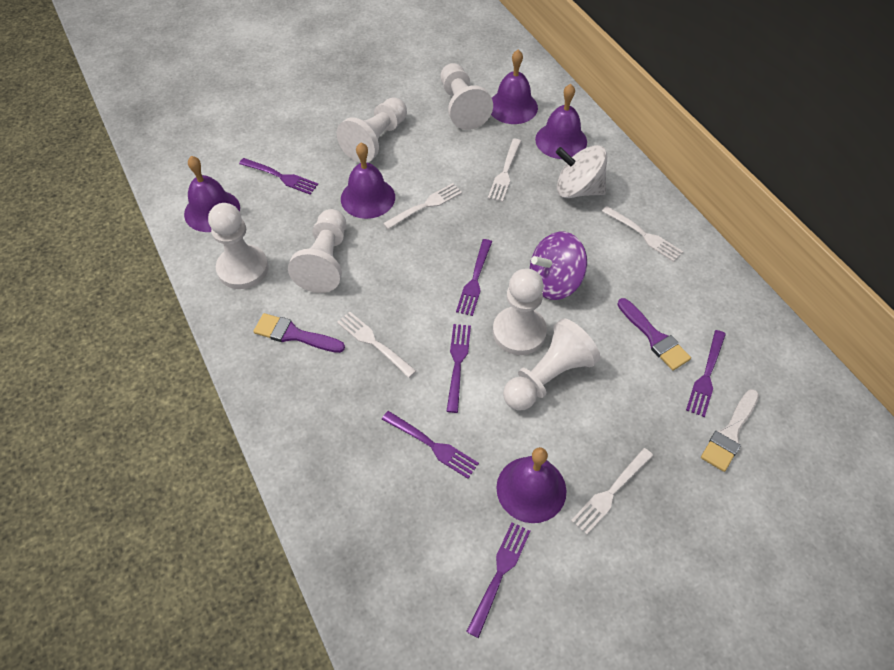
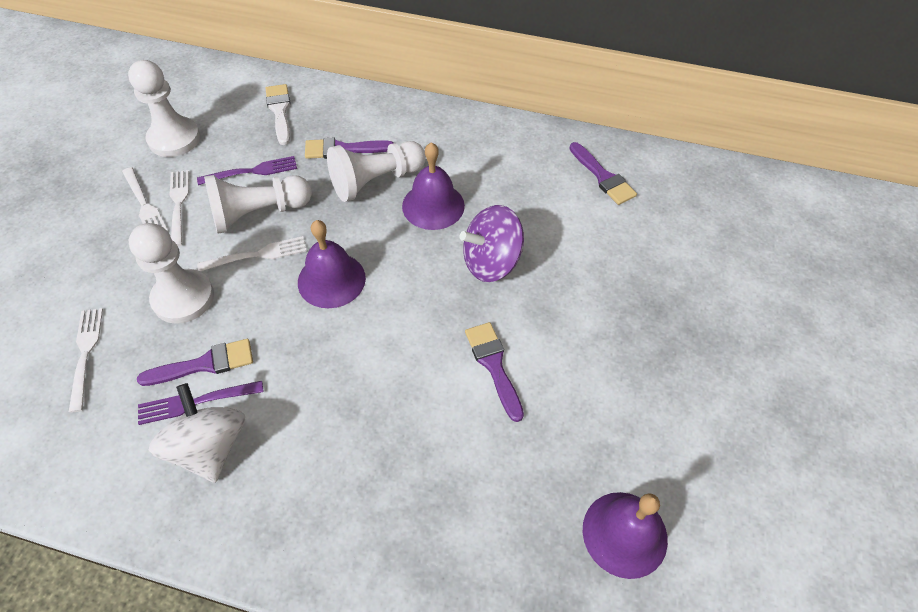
purple bell: [184,156,240,232] [341,143,395,219] [491,50,538,124] [496,447,566,523] [535,84,587,159] = 5 -> [298,220,366,308] [402,142,465,230] [583,492,668,579] = 3
purple brush: [253,313,345,353] [617,298,691,371] = 2 -> [137,339,253,386] [305,138,393,159] [465,322,524,422] [569,142,637,205] = 4
purple fork: [239,158,318,195] [382,411,479,479] [447,324,471,413] [456,239,492,316] [466,522,530,638] [686,330,726,417] = 6 -> [138,381,263,425] [197,156,297,185] = 2
white fork: [337,312,416,378] [383,183,462,230] [488,139,521,202] [571,448,653,535] [602,206,683,262] = 5 -> [69,308,103,413] [122,167,168,231] [169,170,189,247] [197,236,307,272] = 4
white pawn: [208,203,269,289] [288,209,346,293] [337,97,407,163] [441,63,493,130] [493,268,547,355] [503,318,600,411] = 6 -> [128,60,200,157] [129,223,214,324] [204,175,312,234] [327,141,426,202] = 4

